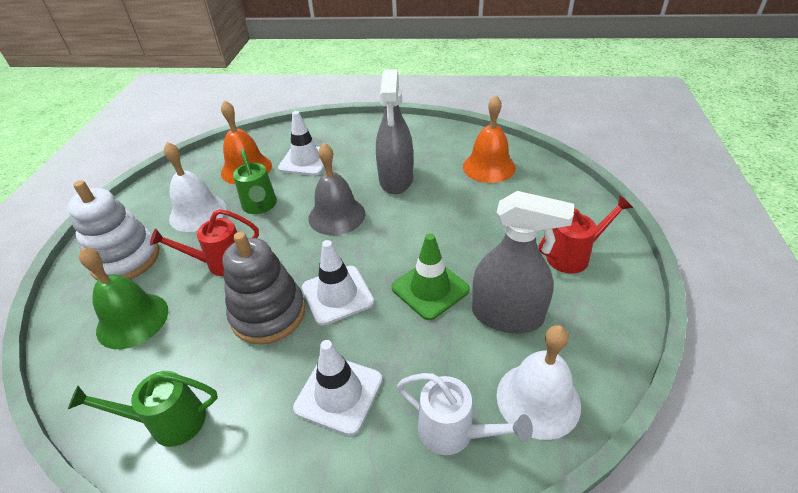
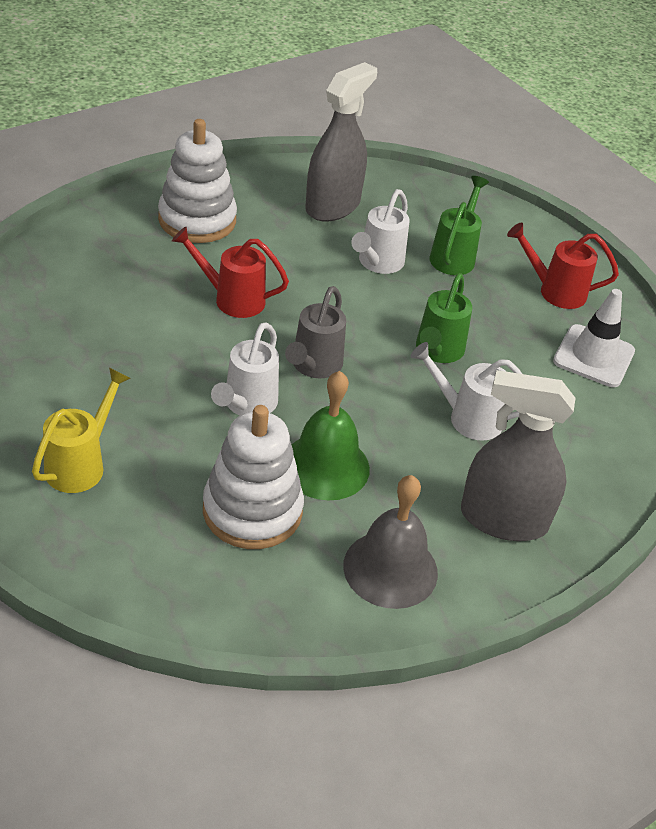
green traffic cone: [392,233,470,320] = 1 -> none = 0
grey stacking toy: [223,232,305,344] = 1 -> none = 0
grey watering can: none = 0 -> [285,286,346,378] = 1
orange bell: [221,100,272,184] [463,95,516,183] = 2 -> none = 0
white bell: [164,142,226,232] [497,325,581,440] = 2 -> none = 0
white stacking toy: [68,180,159,280] = 1 -> [158,119,237,243] [203,405,304,549] = 2
white traffic cone: [278,111,324,176] [293,340,382,436] [302,240,374,326] = 3 -> [553,289,635,387] = 1
white watering can: [397,373,533,455] = 1 -> [211,322,279,415] [351,189,410,274] [411,342,522,441] = 3
yellow watering can: none = 0 -> [32,368,130,493] = 1

